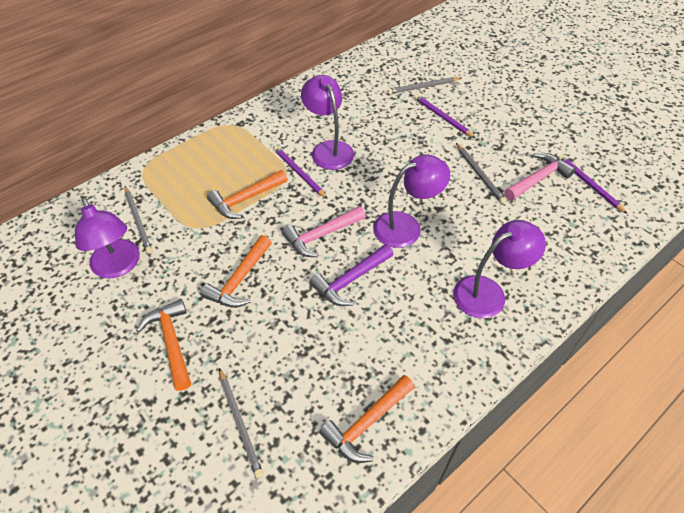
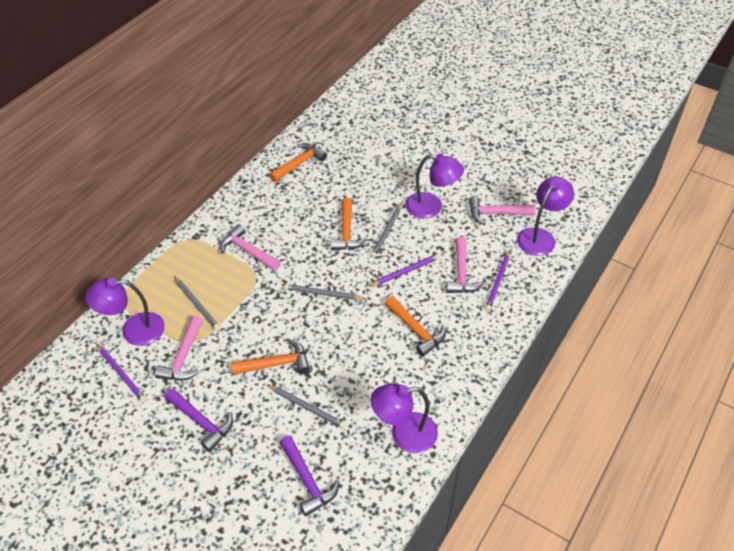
pink hammer: [282,206,366,257] [505,153,575,201] = 2 -> [155,316,203,381] [220,224,280,270] [446,237,484,293] [469,196,536,225] = 4
purple hammer: [309,244,394,306] = 1 -> [165,388,233,452] [279,436,340,516] = 2

